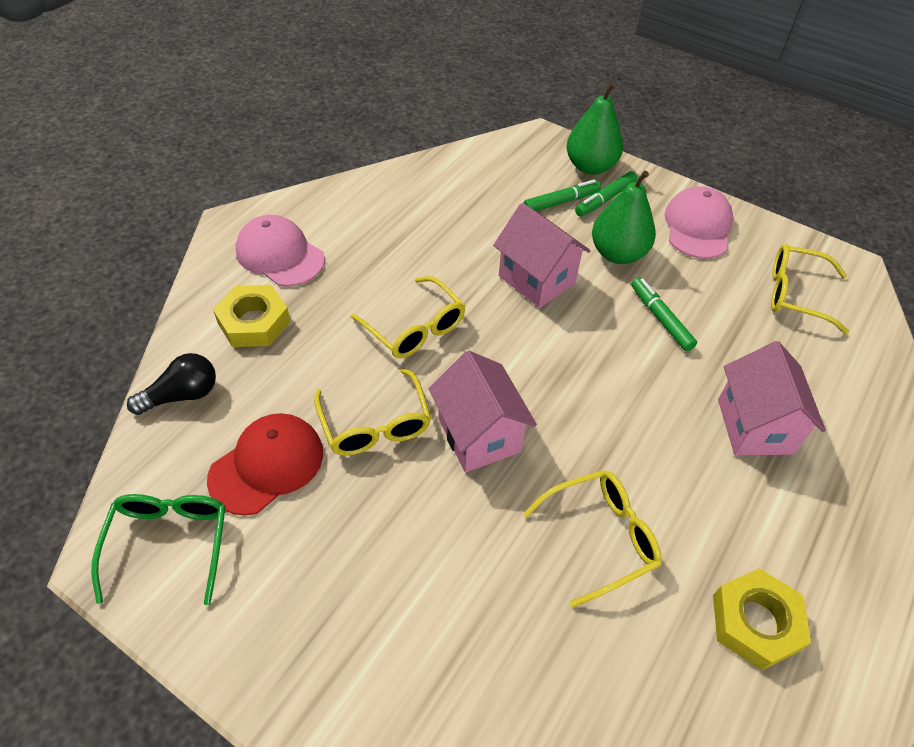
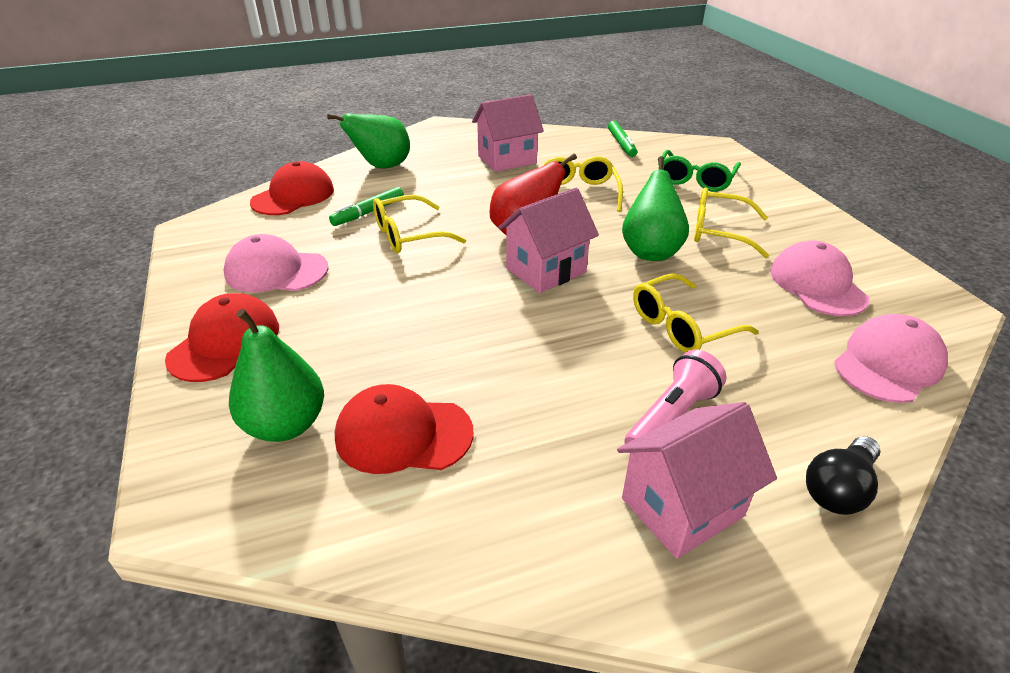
green marker: [524,179,601,211] [575,171,638,217] [631,278,697,351] = 3 -> [329,187,404,226] [608,121,637,157] = 2
green pear: [566,83,623,175] [592,171,656,264] = 2 -> [229,309,324,442] [327,113,410,169] [622,156,689,261] = 3
pink cap: [236,215,325,287] [665,186,733,259] = 2 -> [224,234,328,292] [770,240,869,316] [834,314,948,403] = 3
pink flashlight: none = 0 -> [625,349,727,444] = 1
red cap: [207,413,323,516] = 1 -> [165,293,279,382] [250,161,334,215] [335,384,474,474] = 3
red pear: none = 0 -> [490,153,577,235] = 1
yellow nut: [213,285,290,347] [713,568,811,671] = 2 -> none = 0

